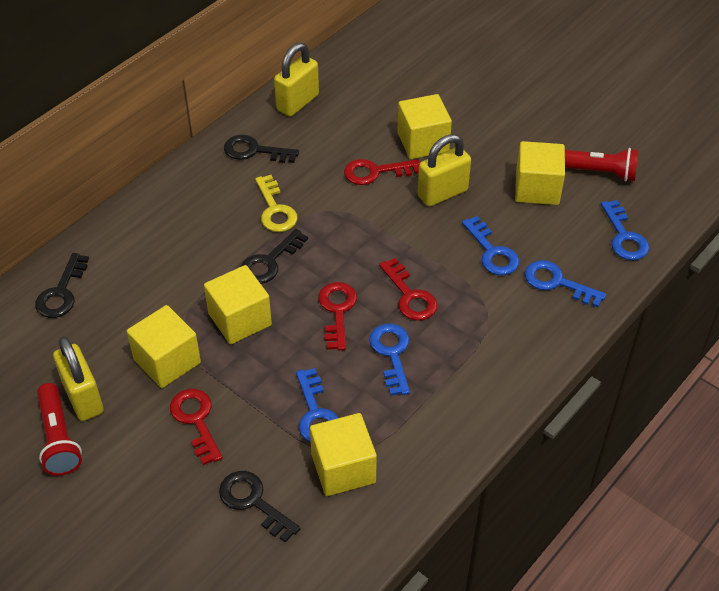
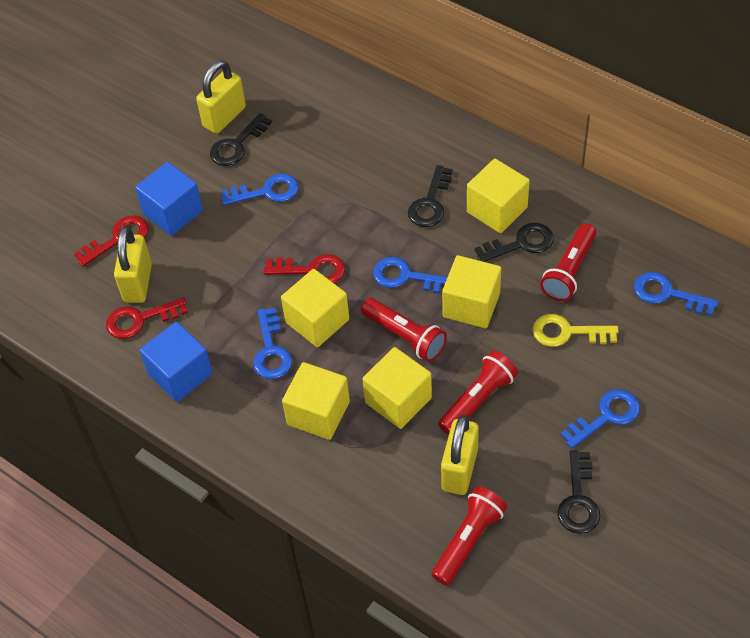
blue cube: none = 0 -> [135,162,203,236] [140,322,213,402] = 2
red flashlight: [37,383,82,476] [565,148,639,182] = 2 -> [361,298,447,362] [432,487,507,586] [438,350,518,435] [540,223,596,301] = 4
red key: [170,389,223,465] [318,282,357,351] [344,159,420,185] [379,258,438,321] = 4 -> [74,216,149,267] [106,297,188,339] [264,254,345,283] = 3

